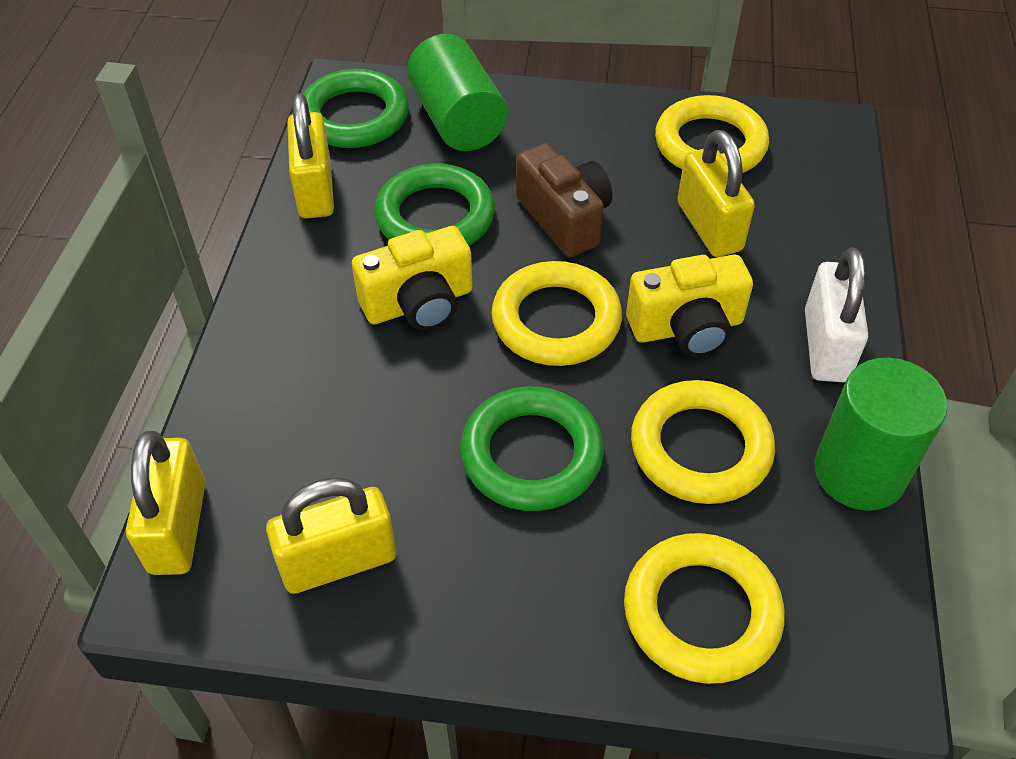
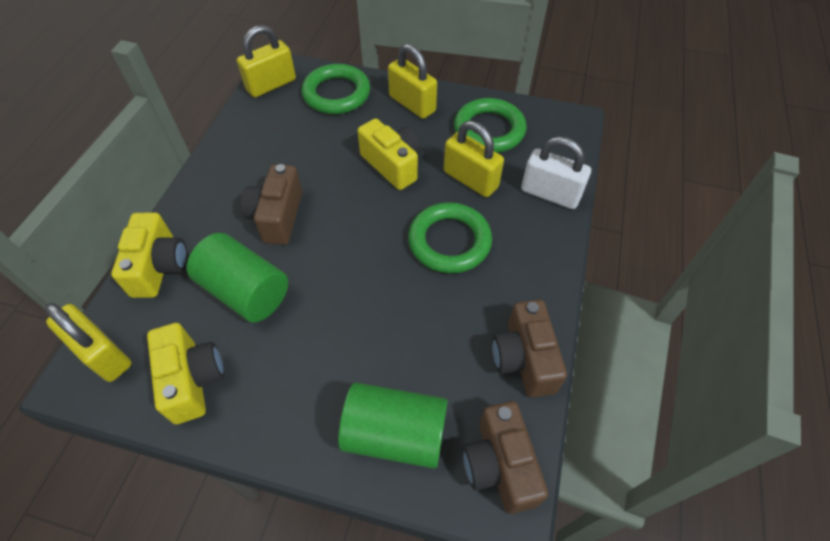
brown camera: [516,143,613,258] = 1 -> [241,164,302,245] [462,401,548,514] [492,299,567,398] = 3
yellow camera: [352,226,473,331] [626,255,753,357] = 2 -> [111,213,187,298] [147,323,224,424] [357,118,421,190] = 3
yellow ring: [492,261,622,366] [624,533,785,684] [631,380,775,504] [655,95,769,173] = 4 -> none = 0

